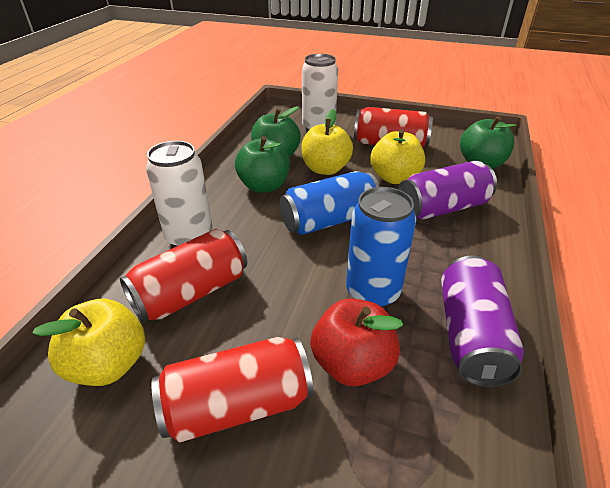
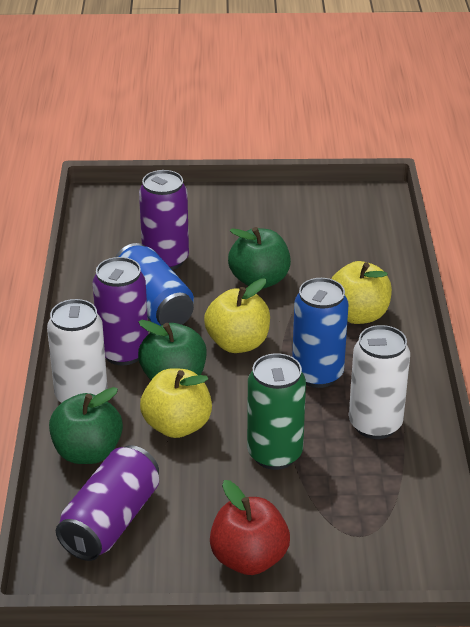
green can: none = 0 -> [247,353,306,470] = 1
purple can: [398,161,497,219] [441,255,524,387] = 2 -> [56,445,159,561] [92,257,148,365] [139,170,189,270] = 3
red can: [120,229,247,323] [152,337,313,443] [354,107,433,148] = 3 -> none = 0

